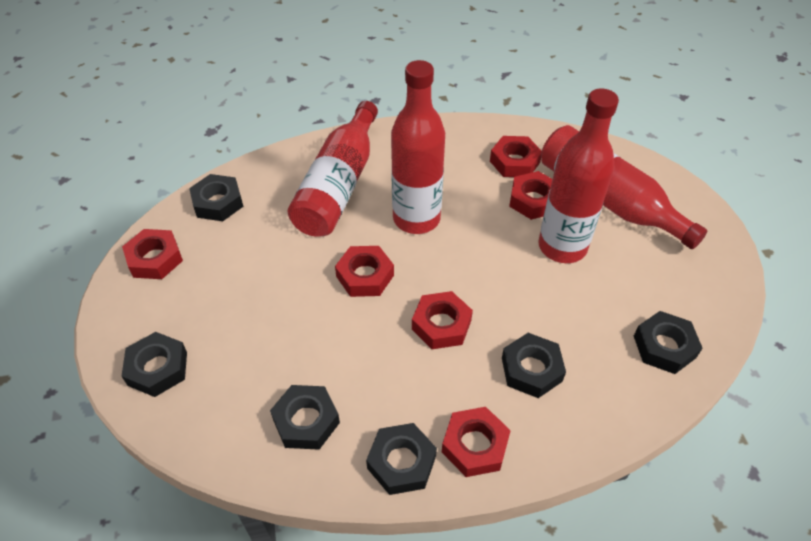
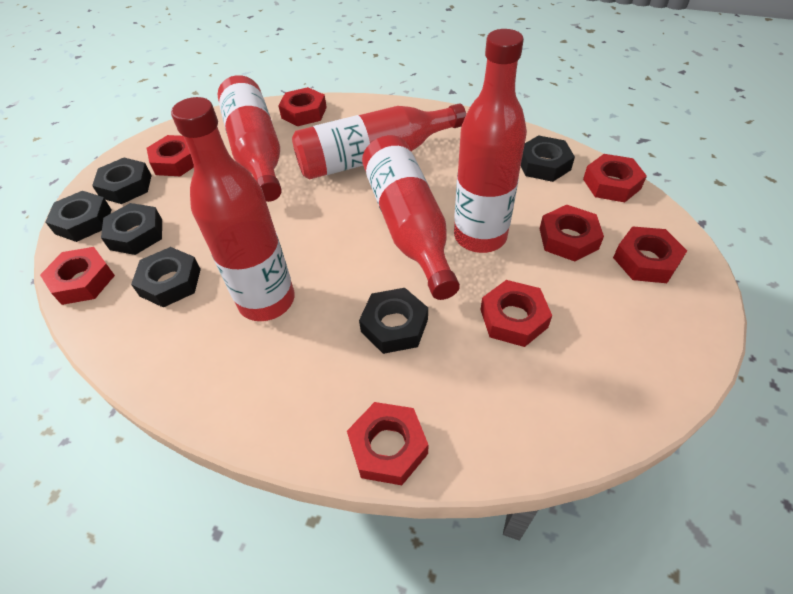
red bottle: [287,101,378,237] [391,60,445,234] [539,89,619,263] [541,125,707,249] = 4 -> [171,97,295,321] [218,75,282,202] [292,104,466,180] [362,135,460,300] [454,29,527,253] = 5
red nut: [122,229,183,279] [335,246,394,297] [412,291,473,349] [442,407,511,477] [490,136,542,177] [509,171,552,220] = 6 -> [40,247,115,305] [147,135,194,176] [278,87,327,126] [347,402,428,485] [480,280,552,347] [540,205,604,262] [583,154,647,202] [613,226,687,283] = 8

